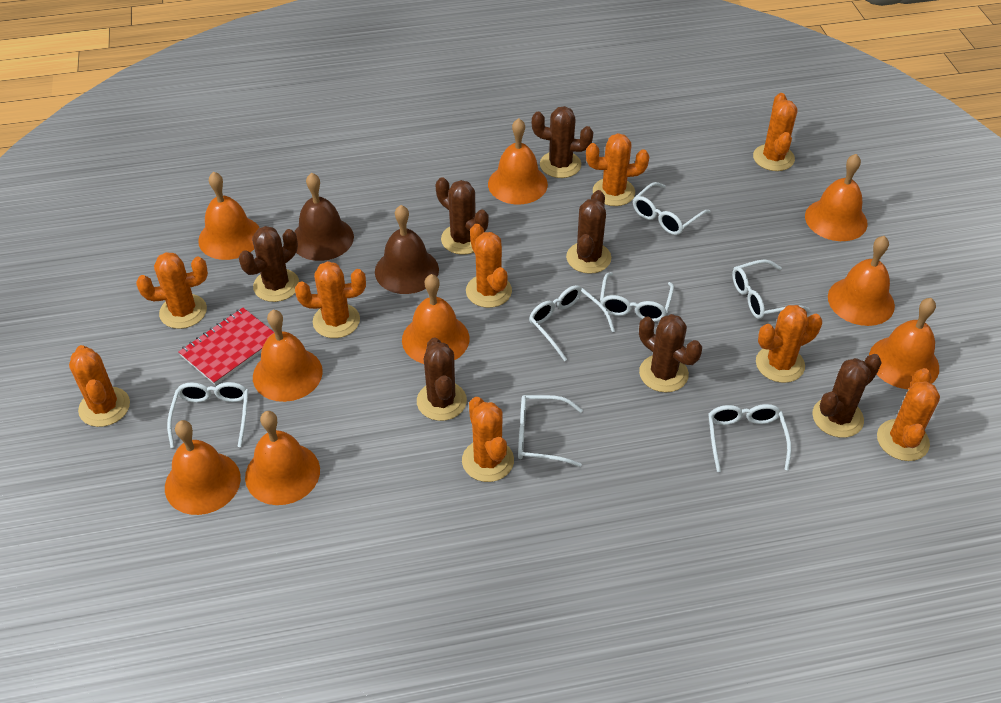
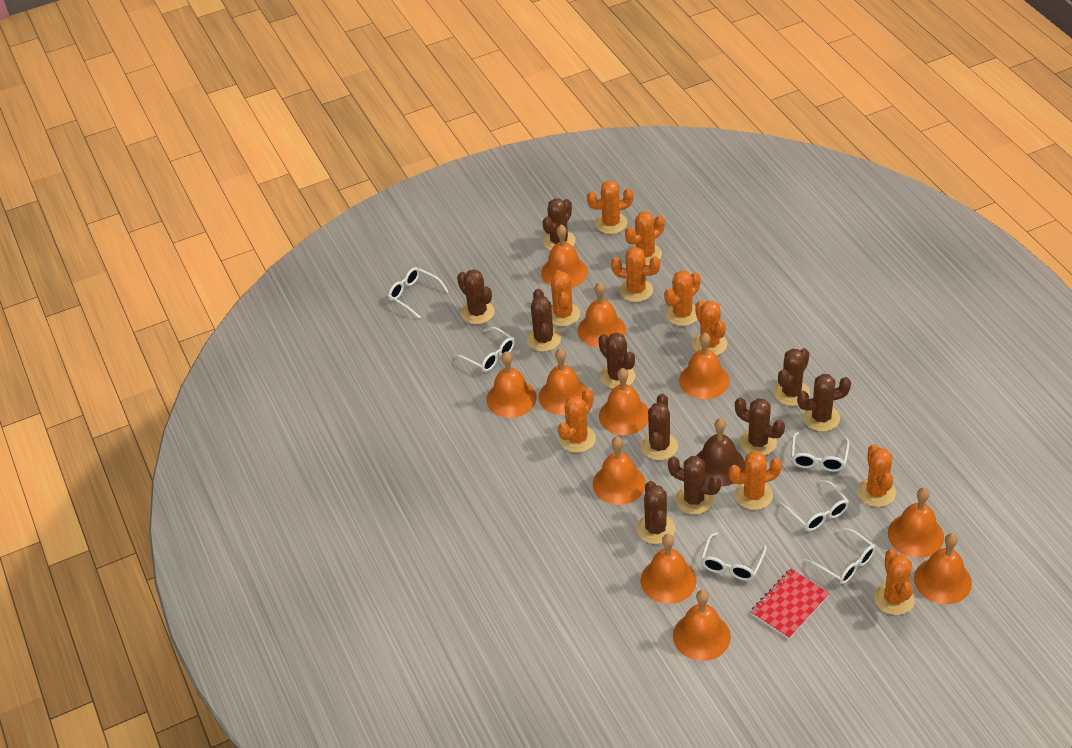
brown bell: [294,173,354,261] [375,205,439,294] = 2 -> [696,418,745,487] = 1
brown cactus: [239,226,299,302] [417,337,467,421] [436,177,489,255] [532,106,593,178] [566,190,611,274] [639,314,702,393] [812,354,882,438] = 7 -> [457,269,495,324] [527,289,561,352] [543,198,576,251] [598,333,635,389] [637,481,675,544] [641,394,678,460] [668,456,721,514] [735,397,785,456] [774,348,810,406] [797,374,851,432] = 10
orange bell: [165,420,241,515] [198,172,260,260] [245,411,320,505] [253,310,323,402] [402,274,470,364] [488,118,548,204] [805,154,868,241] [828,236,895,326] [869,298,939,389] = 9 -> [486,351,537,418] [539,349,587,415] [541,225,588,288] [578,282,626,348] [593,437,646,505] [599,368,649,435] [640,534,697,604] [673,590,731,661] [679,333,730,399] [888,488,944,558] [914,533,972,604] = 11
orange cactus: [69,345,130,427] [136,252,208,329] [295,261,366,338] [462,397,514,482] [466,224,512,308] [586,133,649,206] [753,93,797,171] [756,305,822,383] [877,368,940,461] = 9 -> [551,270,580,327] [558,389,596,453] [587,181,633,234] [611,247,660,302] [625,211,665,265] [664,270,701,326] [692,300,727,356] [729,451,782,510] [857,444,896,507] [874,549,915,615] = 10
white glasses: [167,382,249,448] [518,395,583,467] [529,285,615,361] [600,272,674,322] [633,182,710,235] [708,404,791,472] [732,259,810,319] = 7 -> [388,267,449,319] [454,327,515,372] [701,532,767,581] [778,481,849,531] [791,432,850,472] [804,528,876,584] = 6

